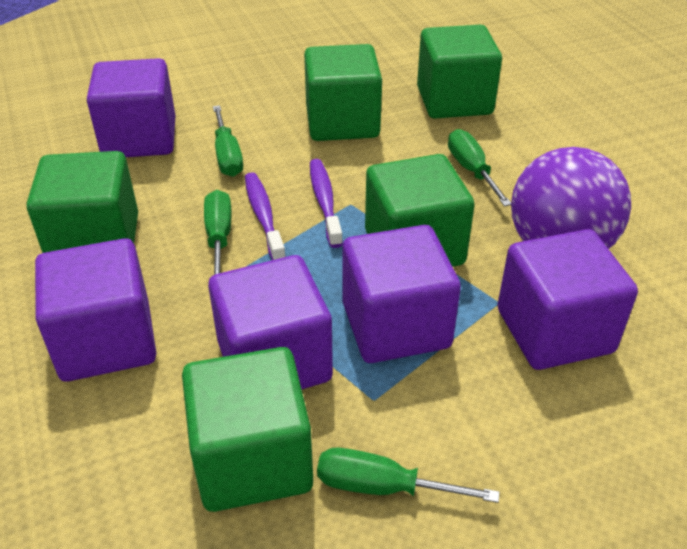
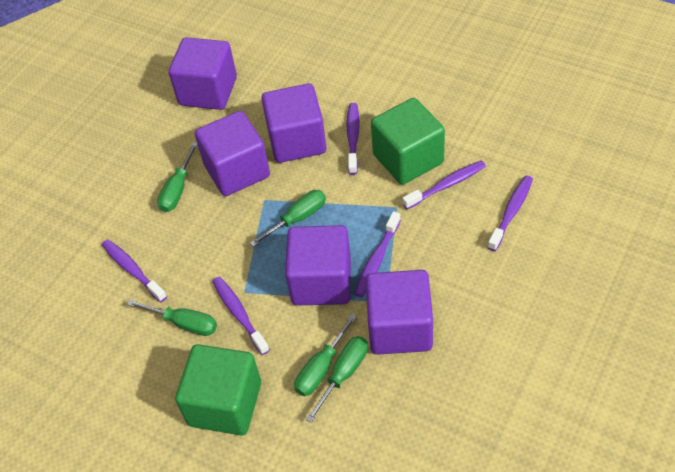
green cube: [27,151,138,253] [182,347,313,512] [304,44,382,141] [365,154,475,267] [417,25,502,119] = 5 -> [175,344,261,436] [371,98,445,185] = 2
green screwdriver: [204,190,232,275] [213,105,243,177] [317,448,499,503] [448,129,511,207] = 4 -> [127,300,217,336] [157,142,198,212] [250,190,326,247] [294,314,357,396] [305,336,368,423] = 5
purple ball: [511,147,631,249] = 1 -> none = 0
purple toothbrush: [245,172,286,260] [310,159,343,248] = 2 -> [102,239,167,302] [212,277,270,355] [347,103,360,175] [354,211,401,297] [402,160,486,209] [487,175,533,251] = 6

